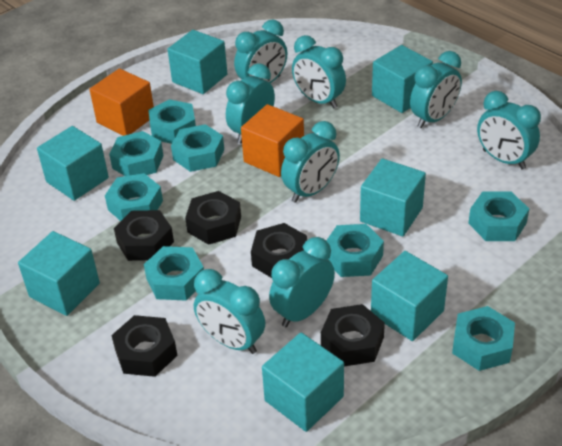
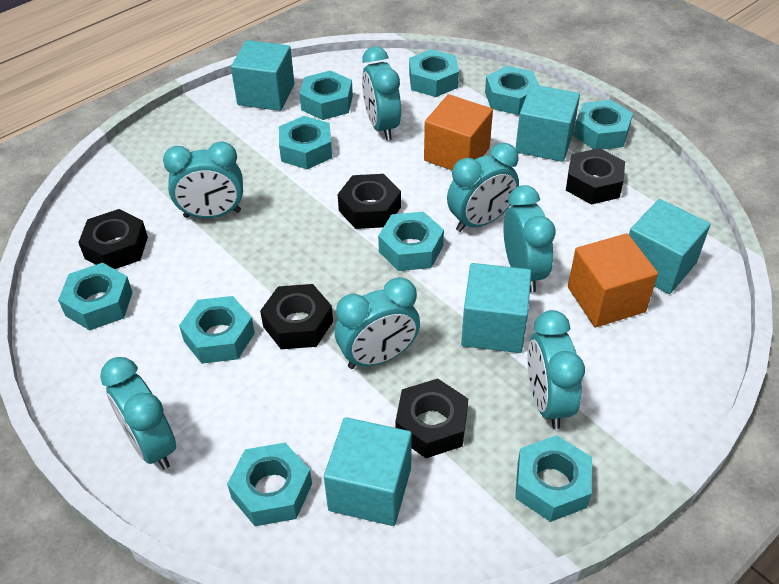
turquoise clock: [194,269,265,354] [226,63,275,144] [234,19,287,83] [269,237,335,327] [281,121,340,203] [292,35,346,109] [410,51,462,128] [477,91,541,169] = 8 -> [100,357,176,469] [163,141,243,218] [335,277,420,369] [362,46,401,140] [447,143,519,232] [504,185,556,292] [527,310,585,429] = 7
turquoise cube: [18,231,100,316] [37,126,109,201] [167,30,227,94] [262,333,344,432] [360,158,426,236] [371,251,448,341] [372,45,433,113] = 7 -> [231,40,294,111] [324,417,412,526] [461,263,531,353] [515,84,580,162] [629,199,710,294] = 5
turquoise nut: [105,173,163,221] [109,131,164,176] [144,246,204,301] [148,99,196,144] [171,124,224,172] [326,224,384,277] [452,306,515,371] [468,192,529,241] = 8 -> [58,263,133,330] [179,296,255,364] [227,443,312,526] [279,116,332,169] [299,70,353,120] [378,212,444,271] [409,49,459,97] [485,66,539,115] [515,435,592,522] [574,100,633,150] = 10

